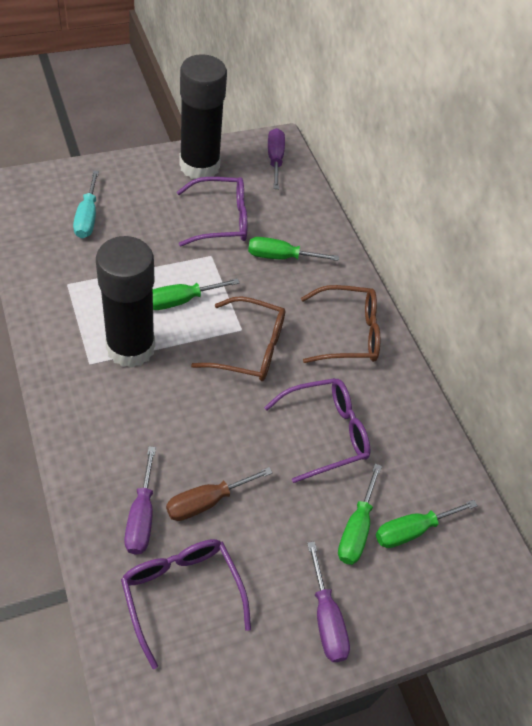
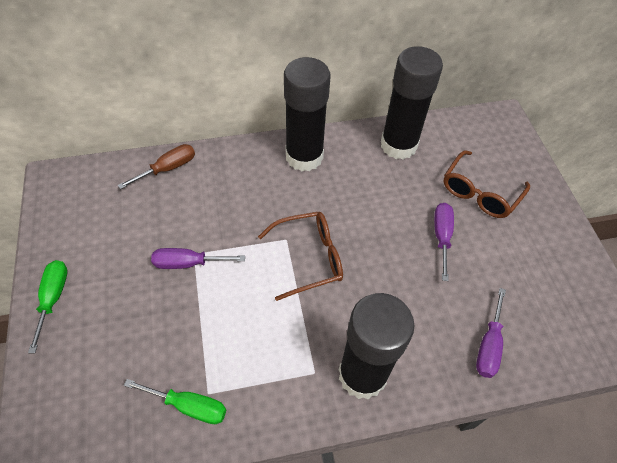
black glue stick: [96,236,155,368] [179,54,227,179] = 2 -> [284,57,330,171] [339,293,415,400] [381,46,443,160] = 3
green screwdriver: [153,278,240,310] [248,237,339,261] [338,463,382,565] [376,500,478,548] = 4 -> [28,260,68,353] [124,379,226,424] = 2
purple glasses: [121,539,251,669] [177,177,247,246] [264,378,370,483] = 3 -> none = 0
turquoise screwdriver: [73,170,99,238] = 1 -> none = 0

